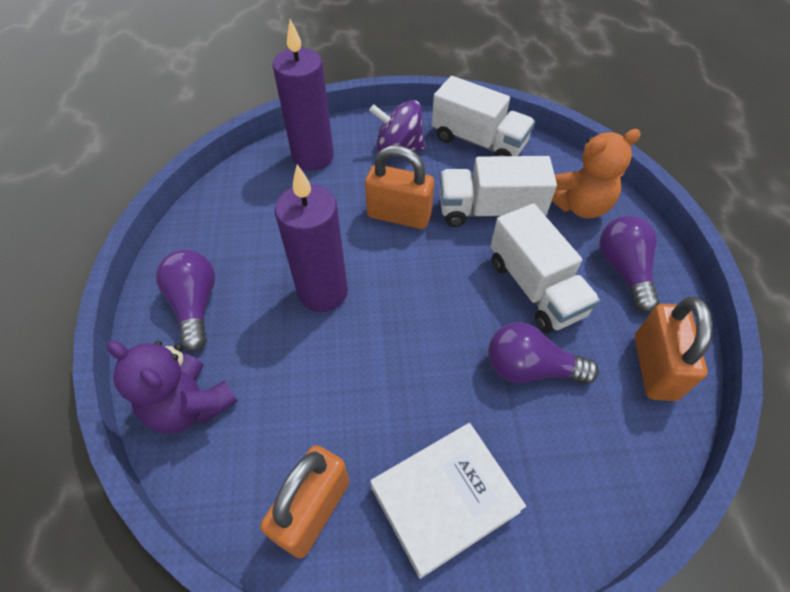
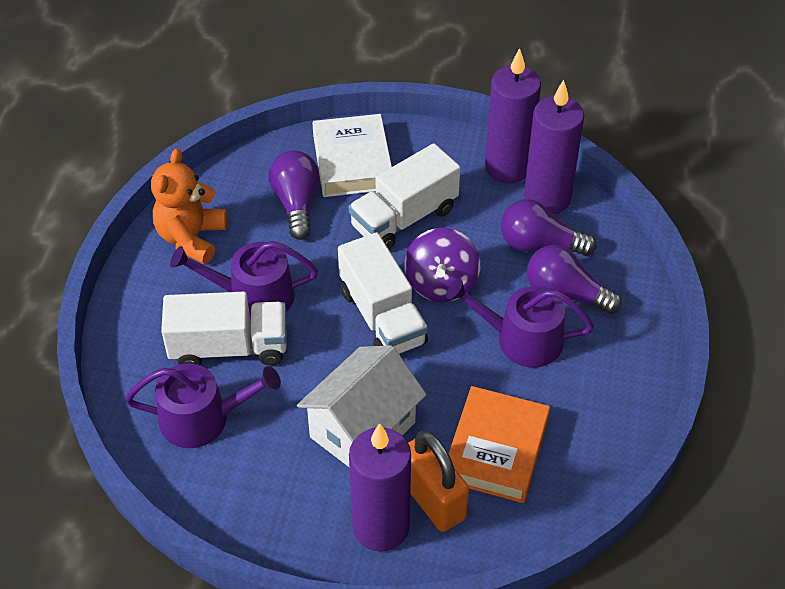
orange book: none = 0 -> [449,386,550,503] = 1
orange padlock: [260,445,349,558] [365,145,434,229] [635,297,713,401] = 3 -> [408,430,469,532] = 1
purple candle: [273,19,334,171] [275,164,348,312] = 2 -> [349,423,411,552] [485,48,541,183] [524,80,584,215] = 3
purple teddy bear: [107,341,238,434] = 1 -> none = 0
purple watering can: none = 0 -> [125,363,281,448] [170,241,318,319] [446,279,594,368] = 3
white house: none = 0 -> [297,345,427,467] = 1

